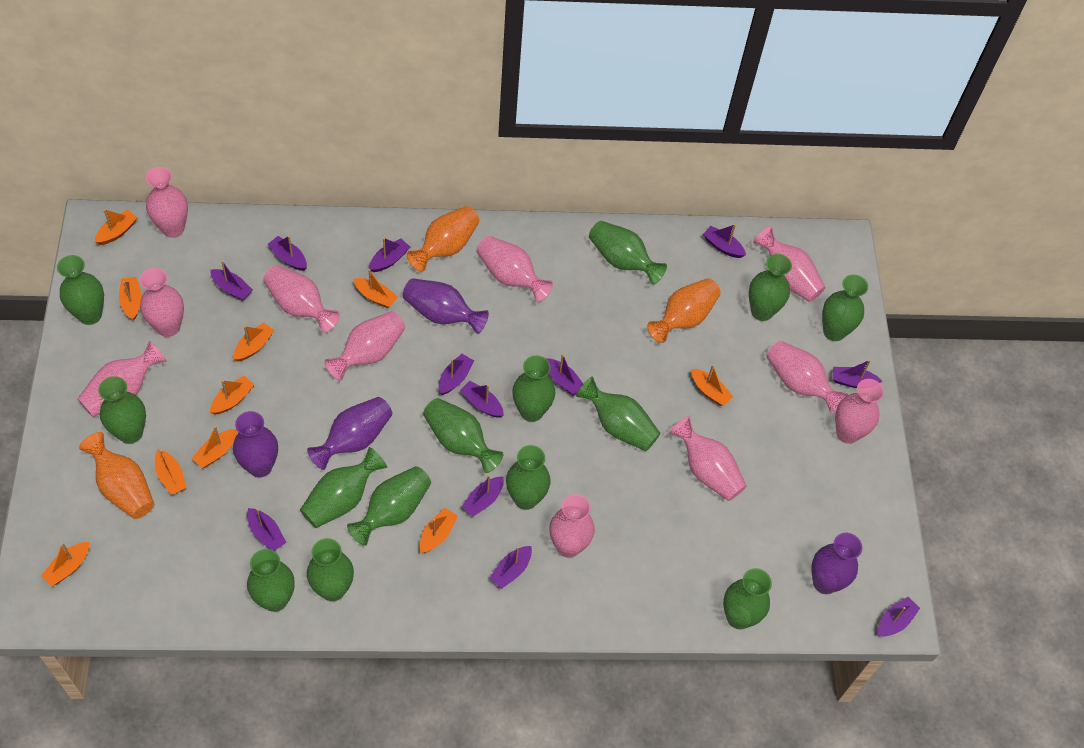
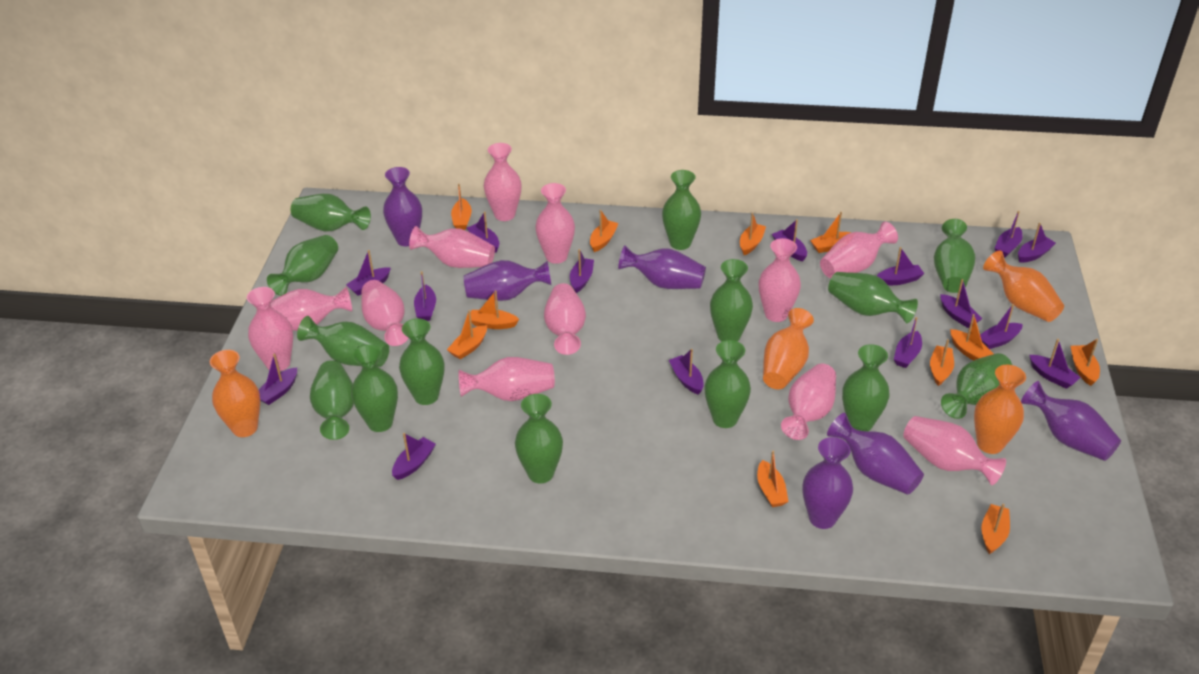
orange boat: [41,542,90,586] [95,209,137,245] [119,277,142,320] [155,449,187,495] [192,426,237,468] [210,376,254,415] [233,322,275,361] [353,269,398,308] [420,508,458,553] [691,365,733,406] = 10 -> [447,310,487,360] [451,184,472,230] [471,290,519,329] [590,210,619,252] [740,213,766,255] [757,451,789,507] [810,212,851,253] [930,339,954,386] [950,314,994,361] [982,504,1010,554] [1070,339,1100,386] = 11
orange vase: [79,432,154,519] [407,206,479,272] [647,279,721,343] = 3 -> [210,350,260,437] [763,308,814,389] [974,365,1026,454] [983,250,1064,322] = 4
pink vase: [77,341,167,417] [140,268,184,337] [146,167,188,238] [263,265,340,332] [325,311,405,381] [477,236,553,302] [549,494,595,558] [669,416,747,501] [753,226,826,302] [766,341,848,413] [835,379,884,444] = 11 -> [247,287,293,372] [271,287,352,331] [361,280,408,346] [409,226,495,268] [459,357,555,401] [484,143,522,221] [535,183,575,264] [544,283,586,355] [759,238,801,322] [781,364,836,440] [820,221,898,278] [903,416,1006,485] = 12
purple boat: [210,261,253,301] [247,508,287,551] [267,236,307,271] [369,238,410,272] [438,354,474,395] [460,381,504,418] [461,475,504,517] [489,546,532,589] [546,354,583,396] [703,224,746,258] [833,360,882,388] [878,597,920,636] = 12 -> [259,354,297,405] [346,250,391,296] [392,433,436,480] [414,271,436,321] [467,212,499,253] [570,249,594,293] [669,349,704,395] [772,219,807,261] [877,247,924,285] [894,317,922,368] [940,279,982,328] [980,304,1022,349] [994,211,1022,257] [1018,223,1056,263] [1029,339,1081,389] = 15
purple vase: [233,411,278,477] [307,397,392,470] [403,278,489,334] [811,533,862,594] = 4 -> [383,167,422,246] [463,260,551,301] [618,246,706,289] [802,437,853,529] [827,413,924,495] [1021,381,1121,461] = 6

